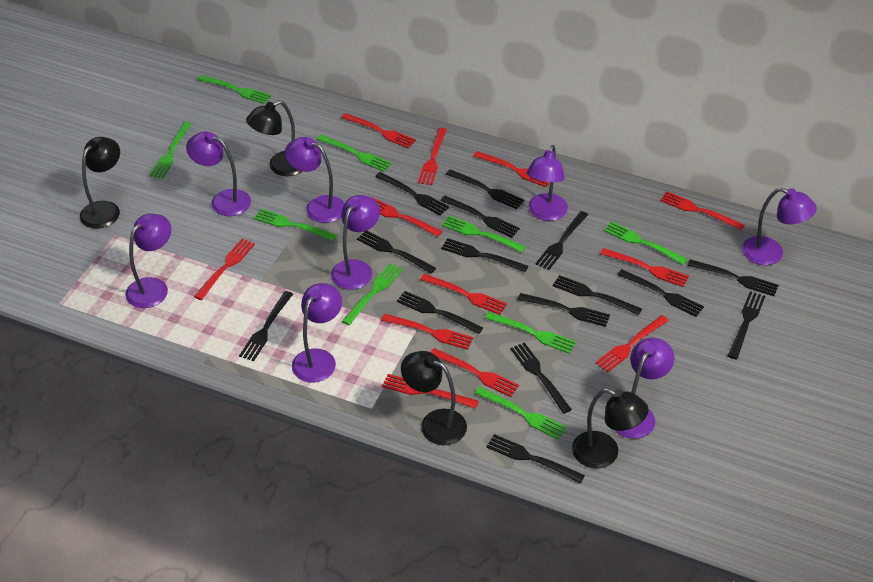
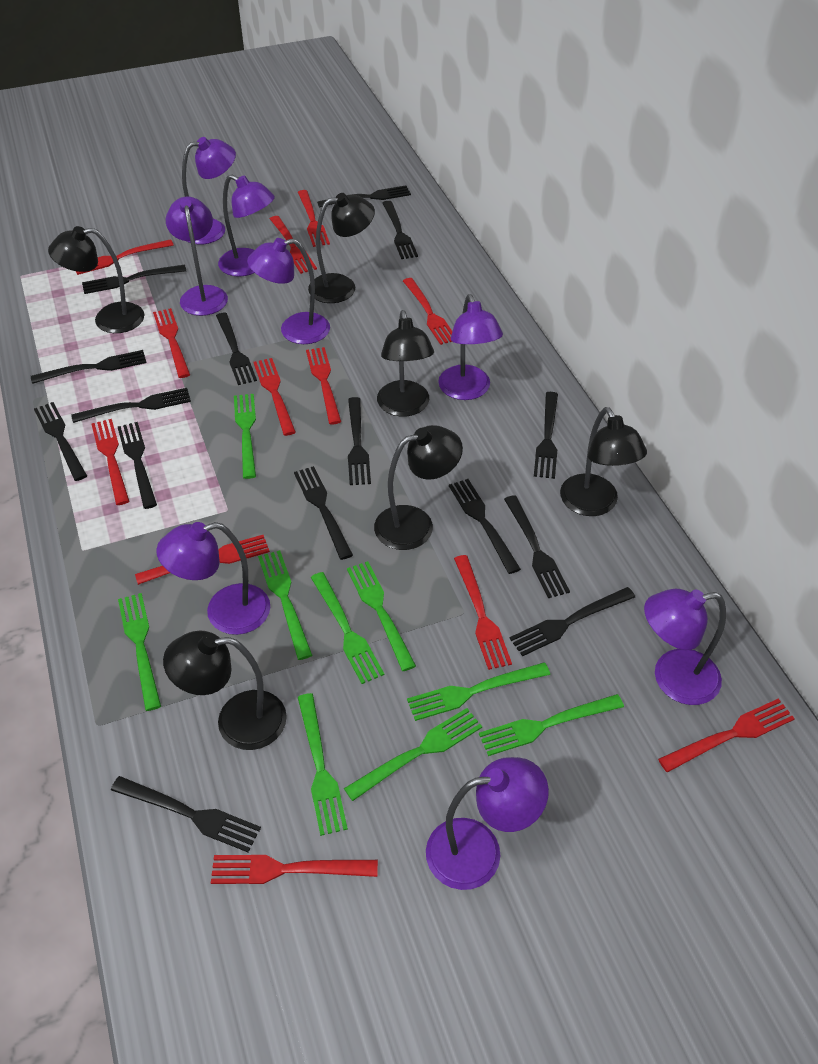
black lamp: [80,137,120,229] [246,100,303,176] [401,351,467,445] [572,388,648,469] = 4 -> [48,226,144,333] [163,631,287,750] [308,193,375,303] [374,425,463,550] [377,310,434,417] [560,407,647,516] = 6

